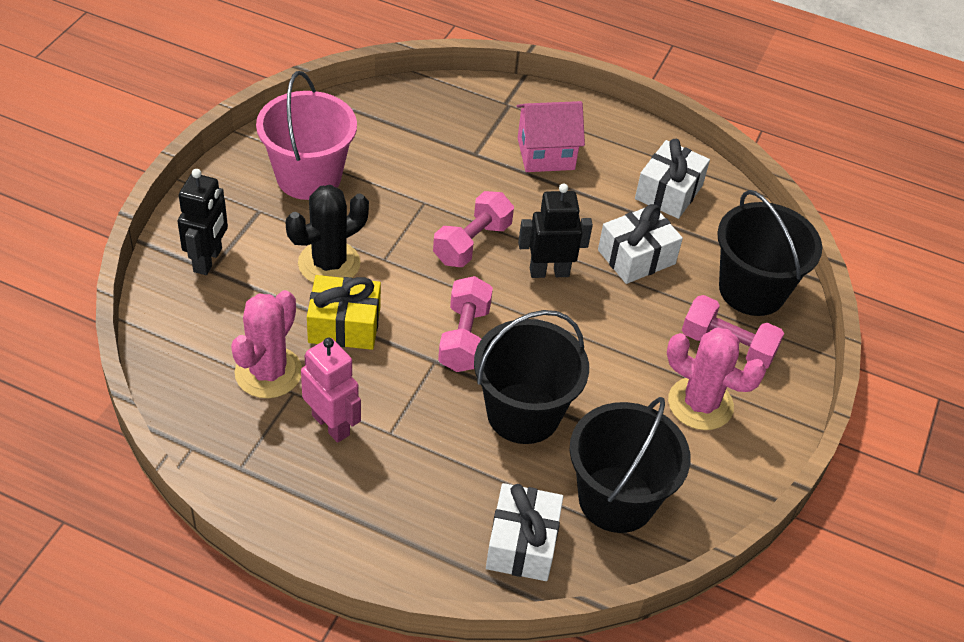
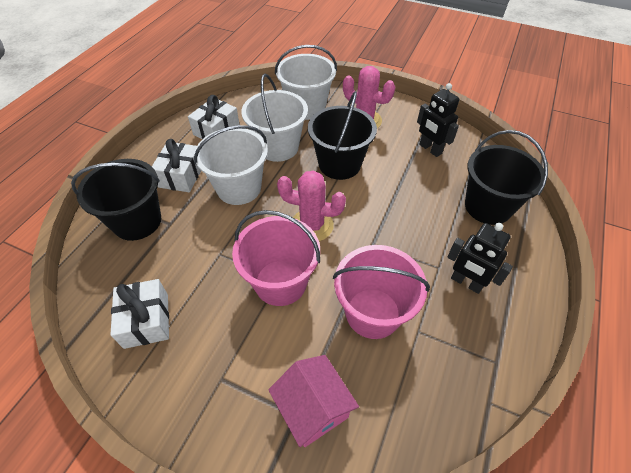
black cactus: [286,185,369,283] = 1 -> none = 0
pink bucket: [256,71,357,200] = 1 -> [232,210,320,306] [333,245,430,339] = 2
pink dumbbell: [433,191,514,267] [438,276,493,372] [682,295,784,369] = 3 -> none = 0
pink robot: [301,338,361,443] = 1 -> none = 0
white bucket: none = 0 -> [194,125,268,205] [241,74,308,162] [275,45,337,120] = 3
yellow gift: [307,275,381,350] = 1 -> none = 0

